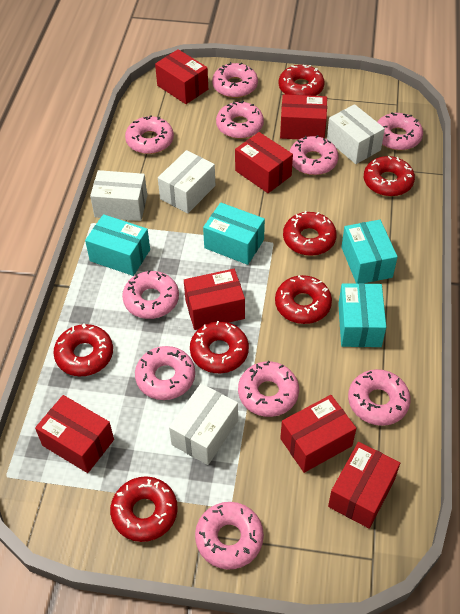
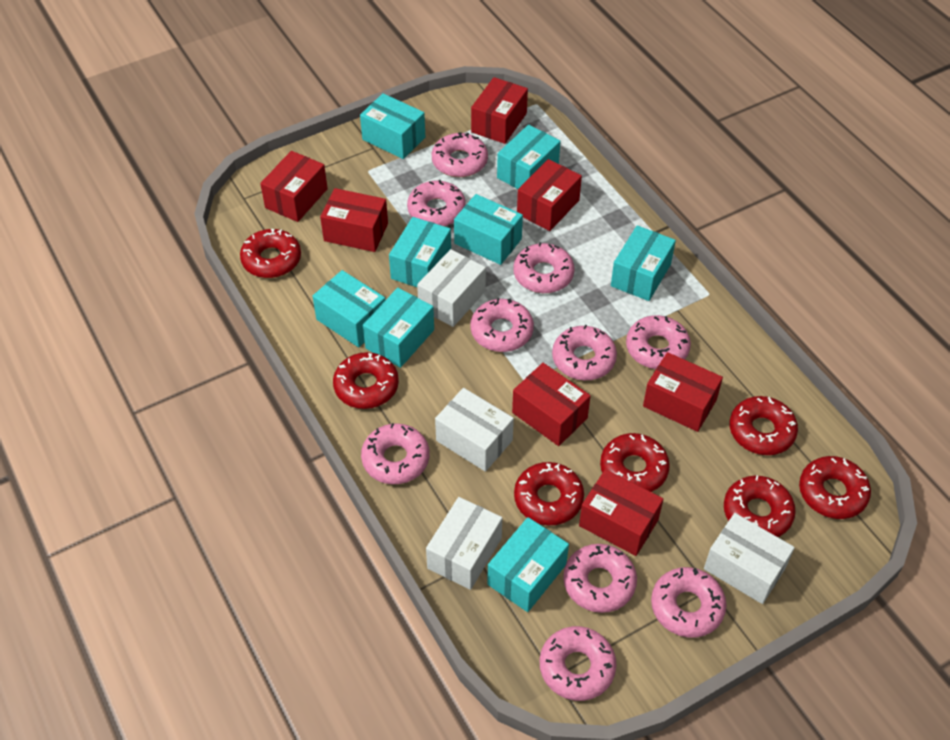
turquoise box: [85,214,150,276] [203,203,265,265] [338,283,386,347] [341,220,398,284] = 4 -> [313,270,385,347] [360,93,425,159] [363,288,434,368] [389,217,451,287] [454,194,523,265] [487,517,569,612] [497,125,561,189] [611,225,676,301] = 8

